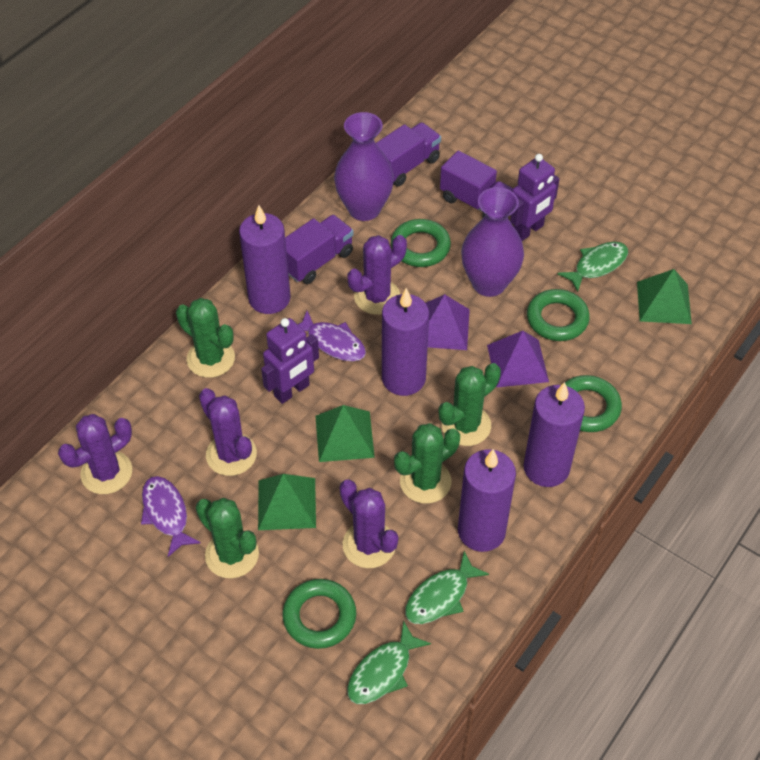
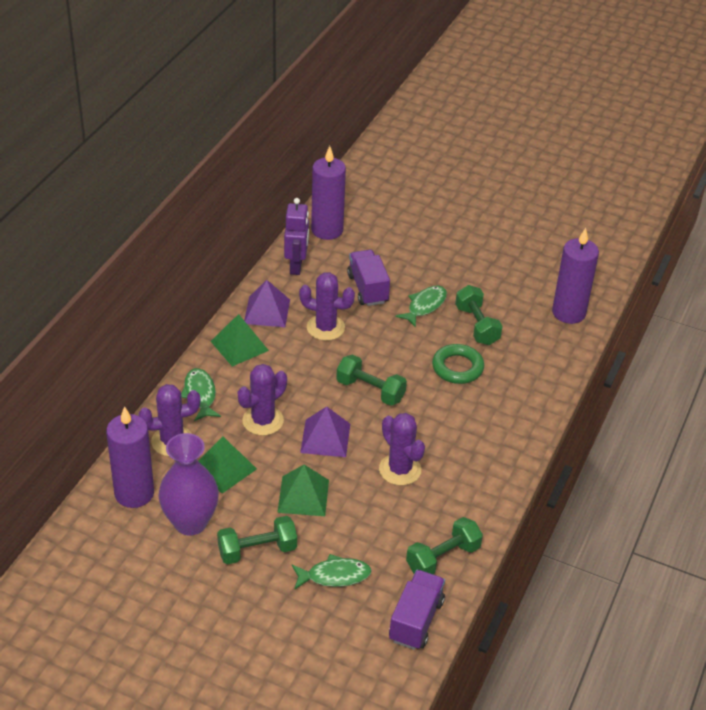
green cactus: [176,298,235,378] [195,498,259,578] [394,423,460,504] [438,363,501,446] = 4 -> none = 0
green dumbbell: none = 0 -> [217,516,297,564] [336,354,407,406] [406,517,483,574] [455,285,503,345] = 4
green ring: [283,579,356,649] [391,219,451,267] [527,289,590,341] [565,375,622,432] = 4 -> [432,344,484,384] = 1
purple candle: [239,205,291,314] [382,288,429,396] [458,449,516,552] [523,382,585,487] = 4 -> [106,406,154,508] [311,146,346,240] [552,228,599,324] = 3
purple fish: [141,476,201,557] [298,311,366,362] = 2 -> none = 0
purple robot: [261,318,319,404] [510,154,559,241] = 2 -> [284,198,309,275] = 1
purple truck: [285,215,354,284] [376,122,441,187] [440,151,513,218] = 3 -> [347,250,390,306] [389,570,445,650] = 2
purple vase: [334,112,394,221] [461,187,524,297] = 2 -> [159,433,219,536] = 1

